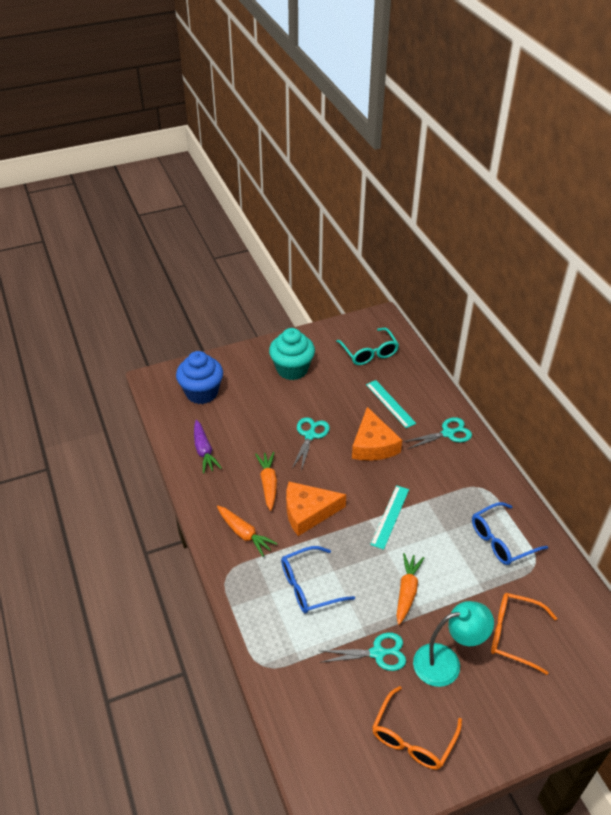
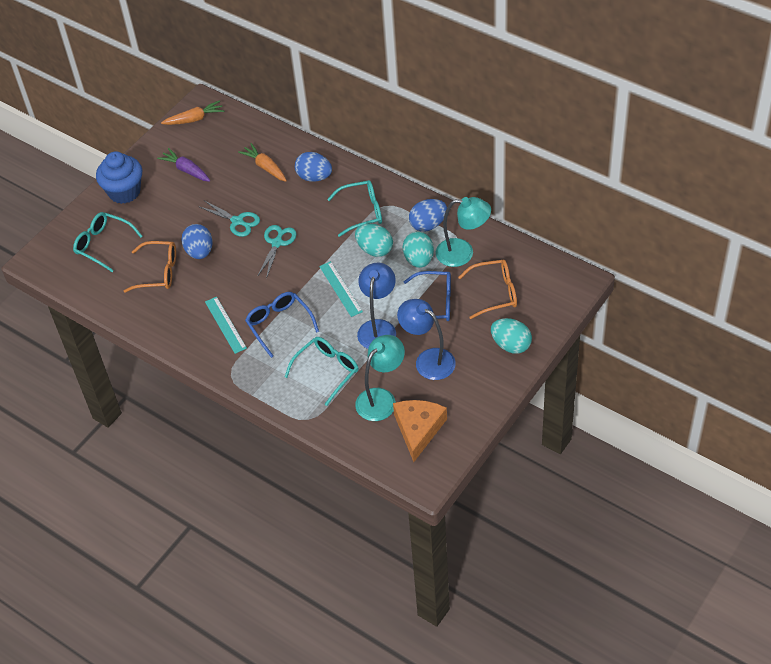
blue egg: none = 0 -> [181,224,213,259] [295,152,332,182] [409,199,447,232] = 3
blue lamp: none = 0 -> [357,263,396,349] [397,299,456,380] = 2
orange carrot: [217,506,278,557] [255,452,277,511] [396,553,424,625] = 3 -> [161,100,224,125] [238,143,287,182] = 2
orange cheese: [286,482,346,536] [352,407,402,461] = 2 -> [393,400,447,462] = 1
turquoise cupcake: [269,328,315,380] = 1 -> none = 0
turquoise egg: none = 0 -> [355,224,393,257] [403,232,434,268] [491,318,532,354] = 3
turquoise glasses: [336,328,399,365] = 1 -> [73,212,142,272] [285,337,359,406] [327,180,382,237] = 3
turquoise lamp: [413,601,494,687] = 1 -> [355,335,405,421] [436,197,491,267] = 2
turquoise scissors: [292,417,330,471] [320,632,406,671] [403,417,472,449] = 3 -> [198,200,260,237] [257,225,297,279] = 2

